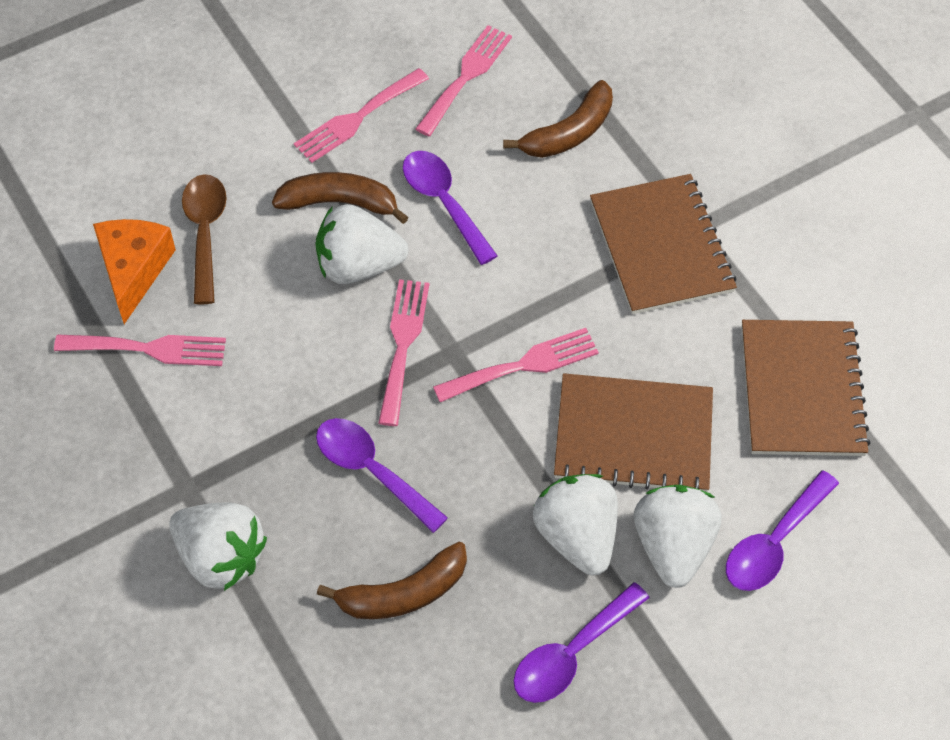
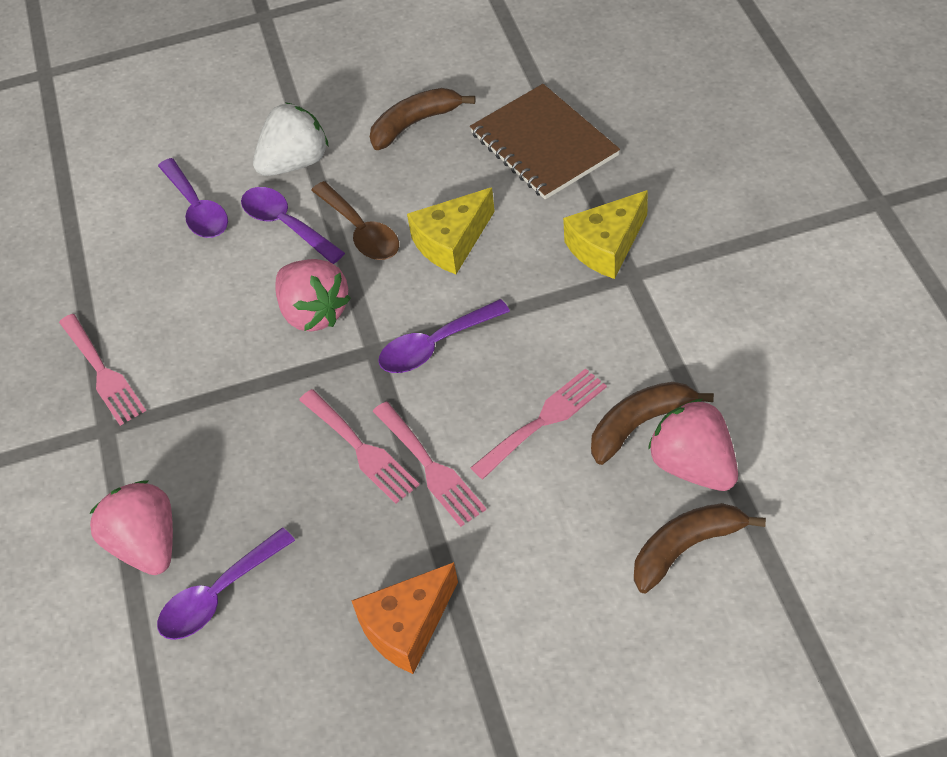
brown notebook: [554,373,713,492] [590,174,737,314] [742,320,871,456] = 3 -> [470,84,620,200] = 1
pink fork: [54,335,226,366] [294,68,429,163] [378,279,429,426] [415,25,512,136] [433,328,599,403] = 5 -> [59,314,146,426] [299,389,420,504] [373,402,486,527] [470,368,607,479] = 4
pink strawberry: none = 0 -> [89,480,173,575] [275,259,351,332] [648,399,738,491] = 3
white strawberry: [169,502,267,591] [315,204,408,284] [533,474,618,576] [634,485,721,588] = 4 -> [253,102,329,176] = 1
yellow cheese: none = 0 -> [407,187,495,274] [563,190,648,279] = 2

